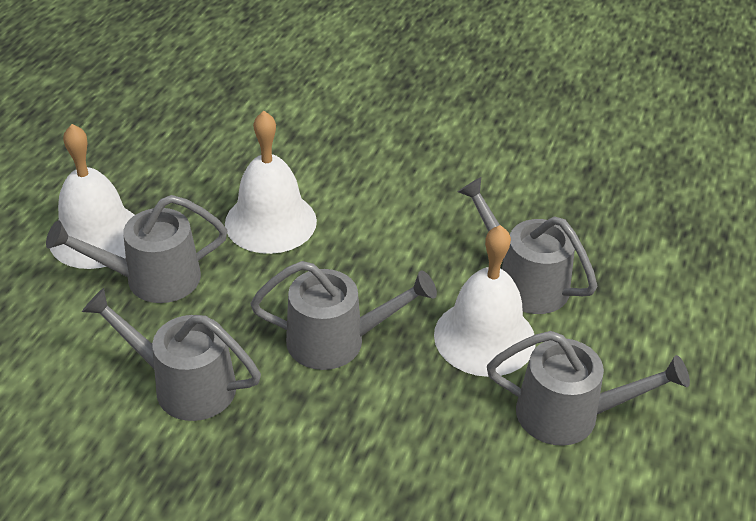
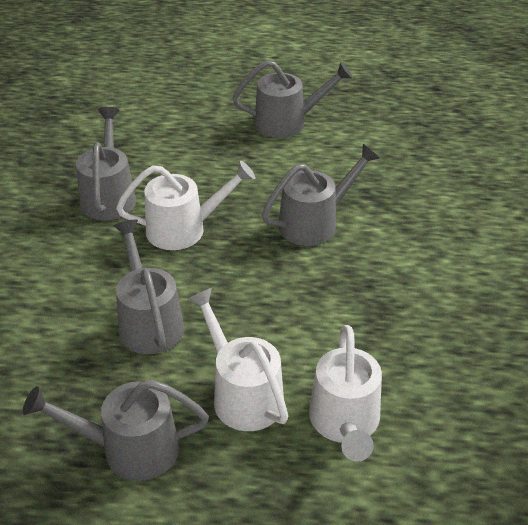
white bell: [50,124,134,269] [225,111,317,254] [434,225,535,377] = 3 -> none = 0
white watering can: none = 0 -> [116,161,255,250] [188,288,288,431] [309,325,382,462] = 3

